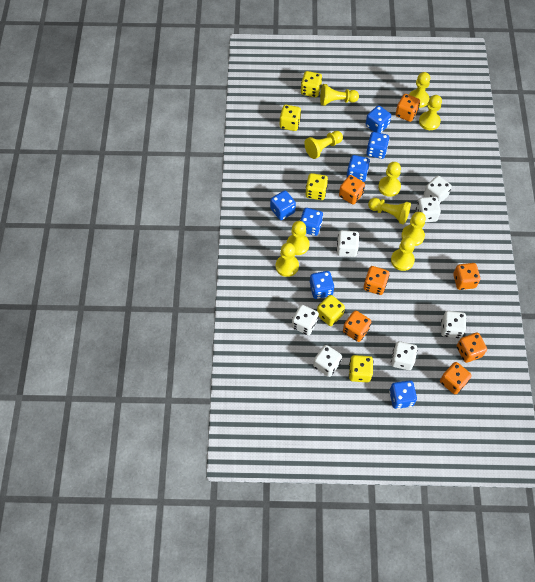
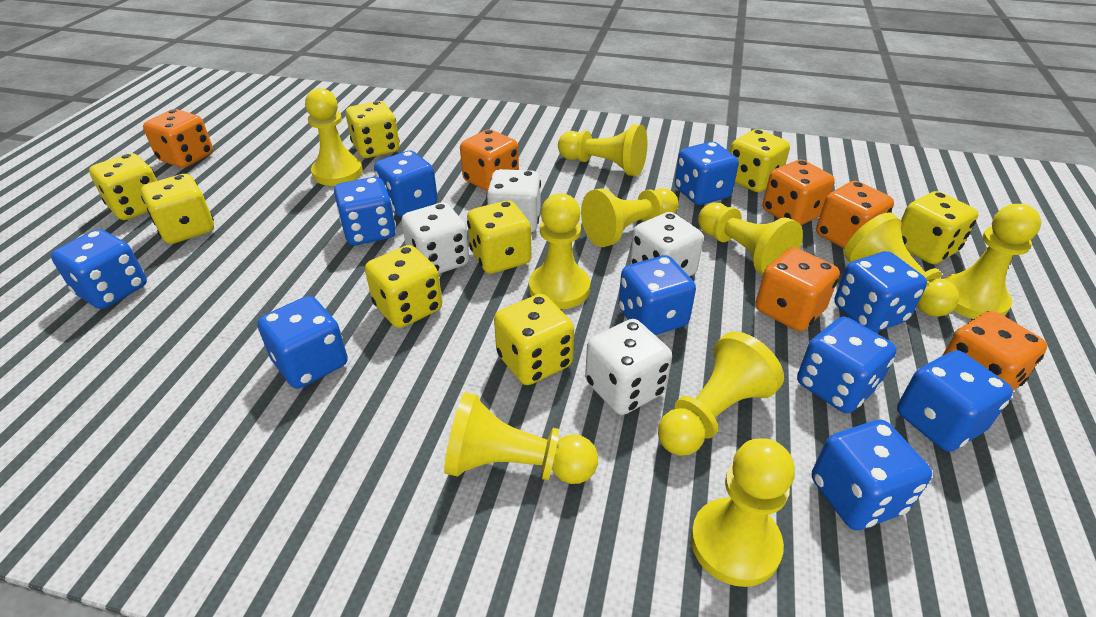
blue dice: [270,191,296,220] [300,208,323,236] [309,271,334,299] [347,155,370,182] [366,105,391,133] [366,132,390,159] [389,380,417,409] = 7 -> [51,229,147,309] [258,296,348,389] [334,177,396,245] [374,151,438,217] [618,255,696,335] [675,142,739,205] [797,317,897,413] [812,420,932,530] [834,251,927,333] [897,350,1013,452] = 10
orange dice: [339,175,365,205] [343,310,371,342] [363,266,389,295] [396,94,420,122] [440,362,472,394] [453,263,480,290] [457,332,487,363] = 7 -> [143,109,213,168] [460,129,519,192] [756,247,840,331] [763,160,835,225] [816,181,894,249] [942,311,1047,391] = 6
white dice: [292,305,319,335] [313,345,342,377] [336,230,359,257] [391,341,417,370] [416,196,441,223] [424,176,452,204] [441,311,466,338] = 7 -> [401,202,469,274] [486,169,541,232] [585,319,672,415] [630,212,704,276] = 4
yellow dice: [280,105,301,131] [301,71,322,97] [305,173,328,200] [317,295,345,326] [349,355,373,382] = 5 -> [89,153,157,220] [141,174,214,244] [346,101,400,158] [365,245,442,328] [467,200,532,274] [494,294,574,385] [730,129,790,192] [901,191,978,264] = 8

